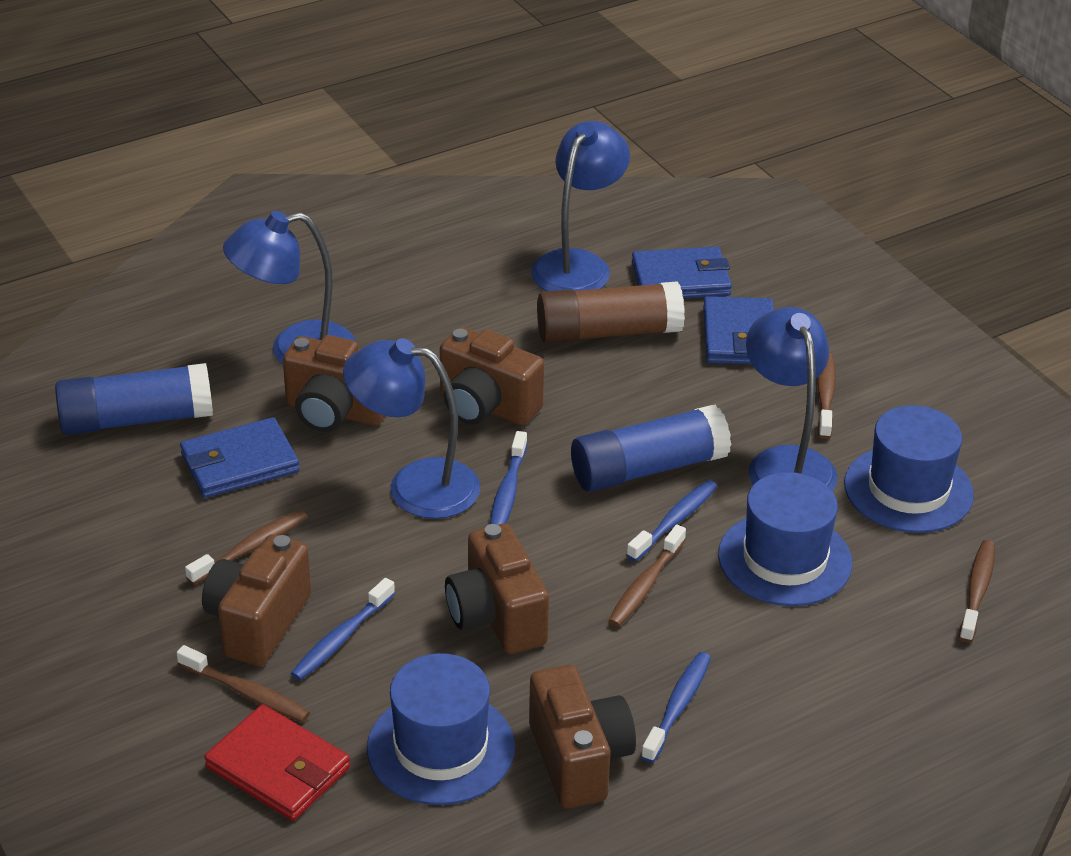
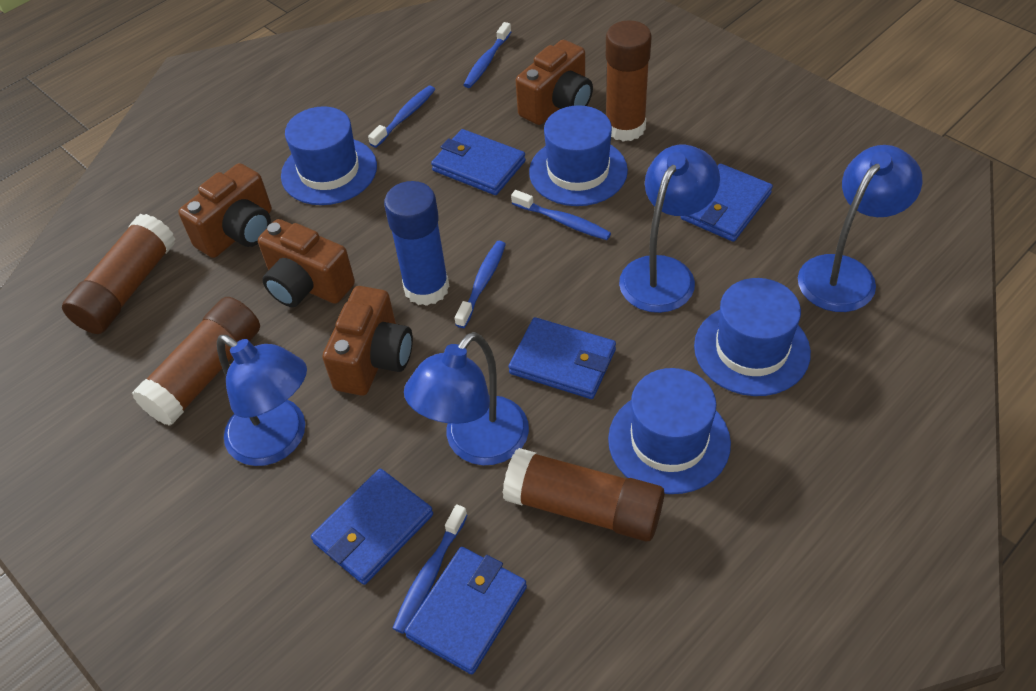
blue glue stick: [55,363,213,435] [571,405,731,492] = 2 -> [384,181,450,306] = 1
blue hat: [367,653,515,805] [718,472,852,606] [844,405,974,533] = 3 -> [281,106,377,205] [529,105,628,206] [608,368,731,494] [694,278,811,396] = 4
blue toothbrush: [290,578,395,680] [490,431,527,525] [626,480,718,562] [641,652,711,763] = 4 -> [368,85,435,148] [392,504,468,634] [455,241,506,328] [463,22,511,88] [511,190,611,240] = 5
blue wallet: [180,417,300,498] [632,247,732,299] [703,296,774,364] = 3 -> [311,469,433,585] [405,547,527,674] [431,129,526,195] [508,317,616,399] [681,164,773,242] = 5
brown camera: [202,534,311,666] [283,335,385,432] [440,327,544,425] [445,524,549,654] [529,665,636,809] = 5 -> [178,163,272,258] [258,219,355,307] [322,286,413,396] [516,40,593,125] = 4
brown glue stick: [537,281,685,344] = 1 -> [62,214,175,334] [132,297,260,426] [502,448,664,542] [606,20,652,142] = 4
brown toothbrush: [177,645,310,722] [185,510,308,585] [608,525,686,627] [817,353,836,439] [959,540,995,643] = 5 -> none = 0
red wallet: [204,704,350,821] = 1 -> none = 0

